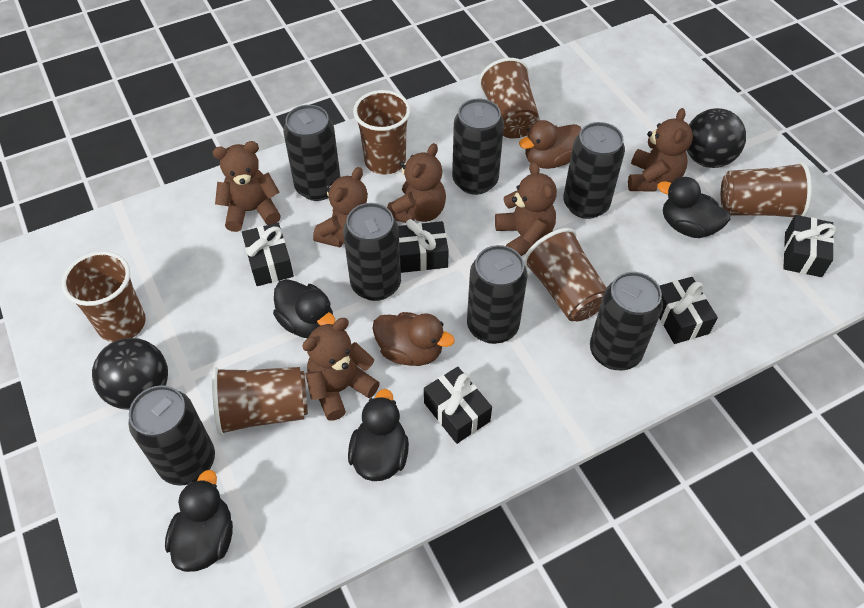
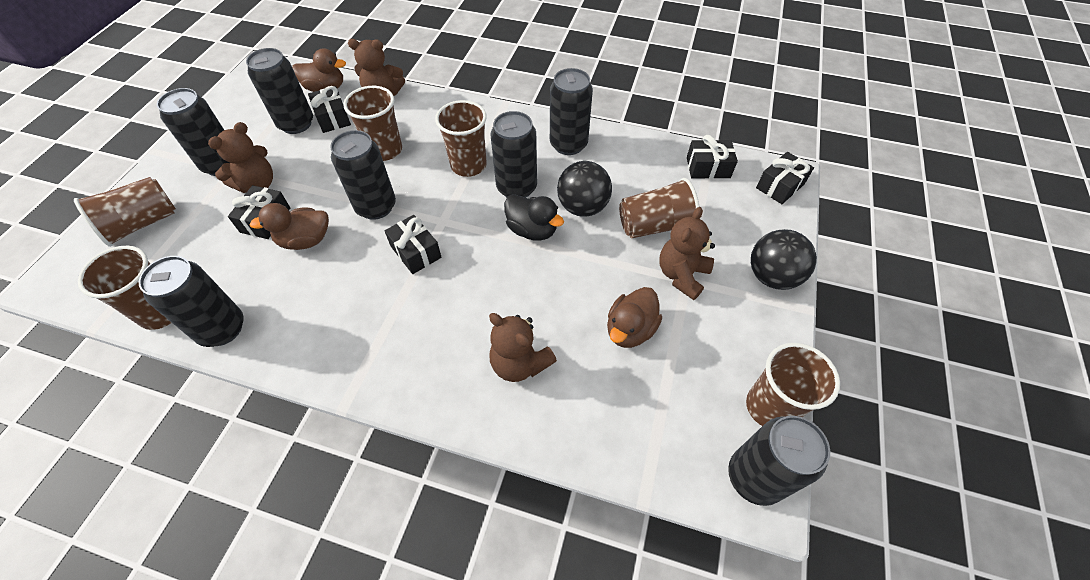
black duck: [165,470,233,572] [273,279,335,338] [348,389,409,481] [658,177,730,238] = 4 -> [504,194,564,241] = 1
brown duck: [373,312,455,366] [519,120,582,169] = 2 -> [249,203,329,250] [292,48,346,92] [607,287,662,348] = 3
brown teddy bear: [213,141,281,232] [302,318,380,421] [313,167,368,247] [387,143,446,223] [495,162,557,256] [628,108,693,192] = 6 -> [208,122,273,193] [348,39,405,96] [489,313,557,382] [659,207,715,300] = 4

